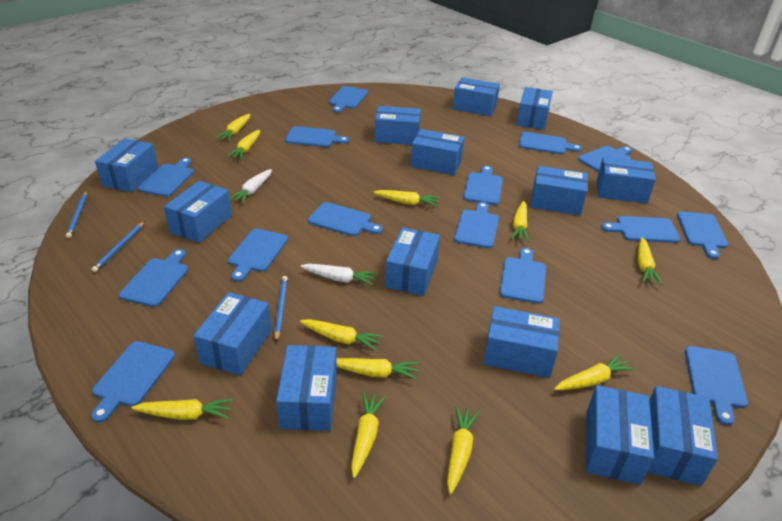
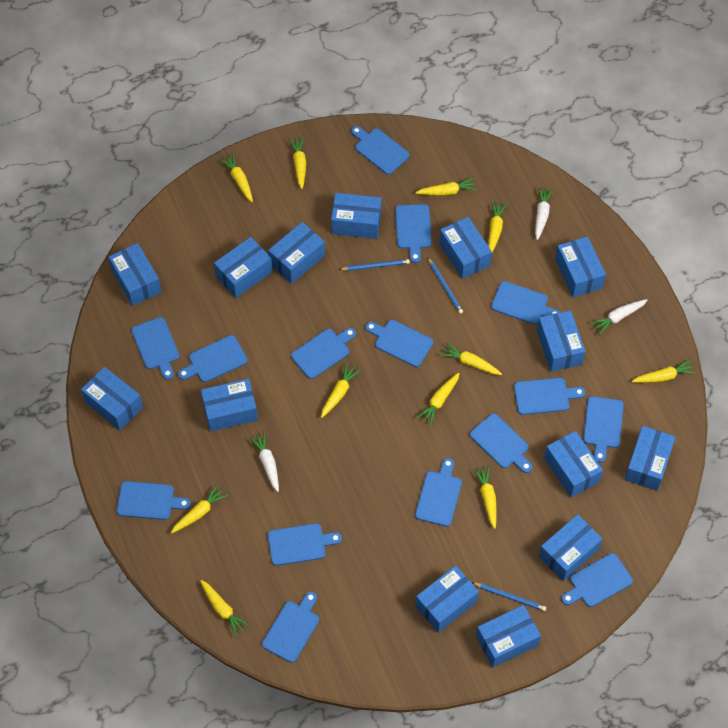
white carrot: [230,169,272,204] [300,264,378,286] = 2 -> [249,432,279,492] [535,186,553,240] [590,299,648,335] = 3

